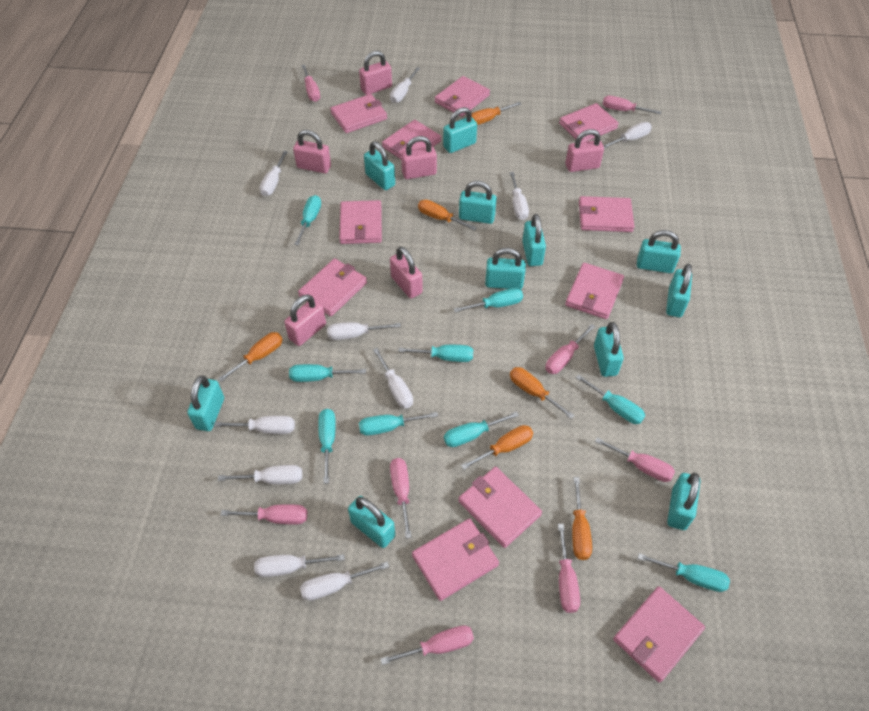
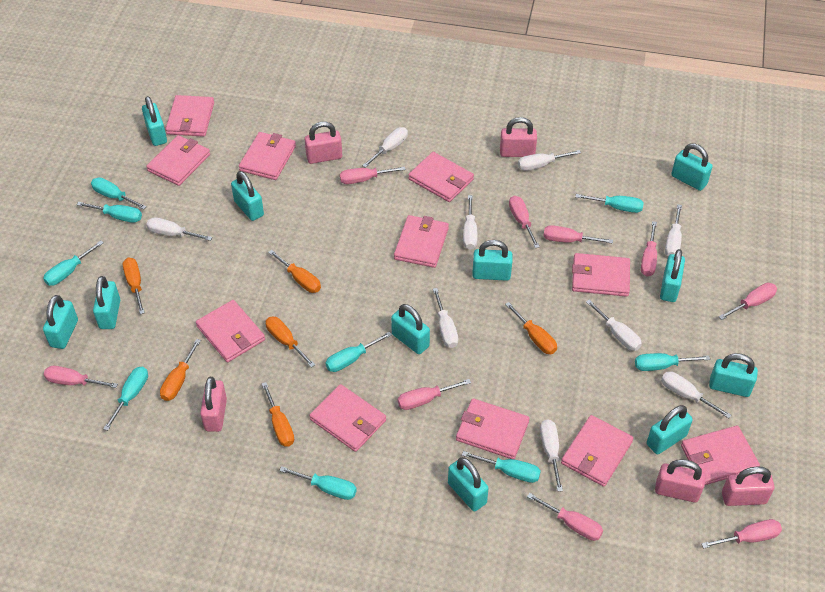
pink padlock: [284,294,326,346] [293,130,331,173] [359,51,392,95] [390,246,423,298] [401,136,437,179] [565,129,604,172] = 6 -> [200,377,227,432] [305,121,342,164] [500,117,537,157] [655,459,706,502] [722,466,775,506] = 5
pink screwdriver: [221,504,307,525] [301,65,320,102] [381,625,474,665] [390,458,412,539] [545,324,595,374] [558,524,580,613] [595,438,675,482] [603,96,661,114] = 8 -> [44,366,118,388] [340,166,406,184] [398,379,471,410] [509,196,540,248] [527,493,603,541] [543,225,613,244] [641,221,657,276] [701,519,782,549] [719,283,777,320] = 9
white screwdriver: [214,416,295,434] [218,465,302,484] [254,554,345,577] [260,151,288,196] [300,561,389,601] [327,322,401,340] [373,348,413,409] [390,67,420,103] [510,172,529,220] [603,122,652,148] = 10 -> [146,217,212,241] [362,127,408,168] [433,288,458,348] [463,195,478,250] [518,150,581,171] [540,420,563,492] [586,300,642,351] [661,371,731,418] [665,204,682,257] = 9

